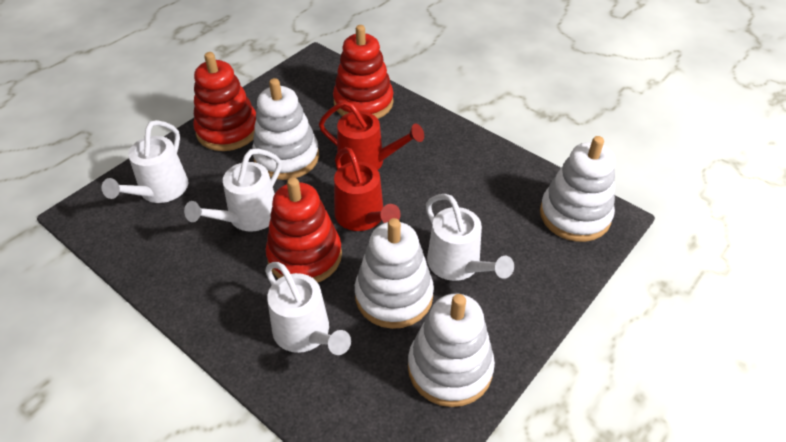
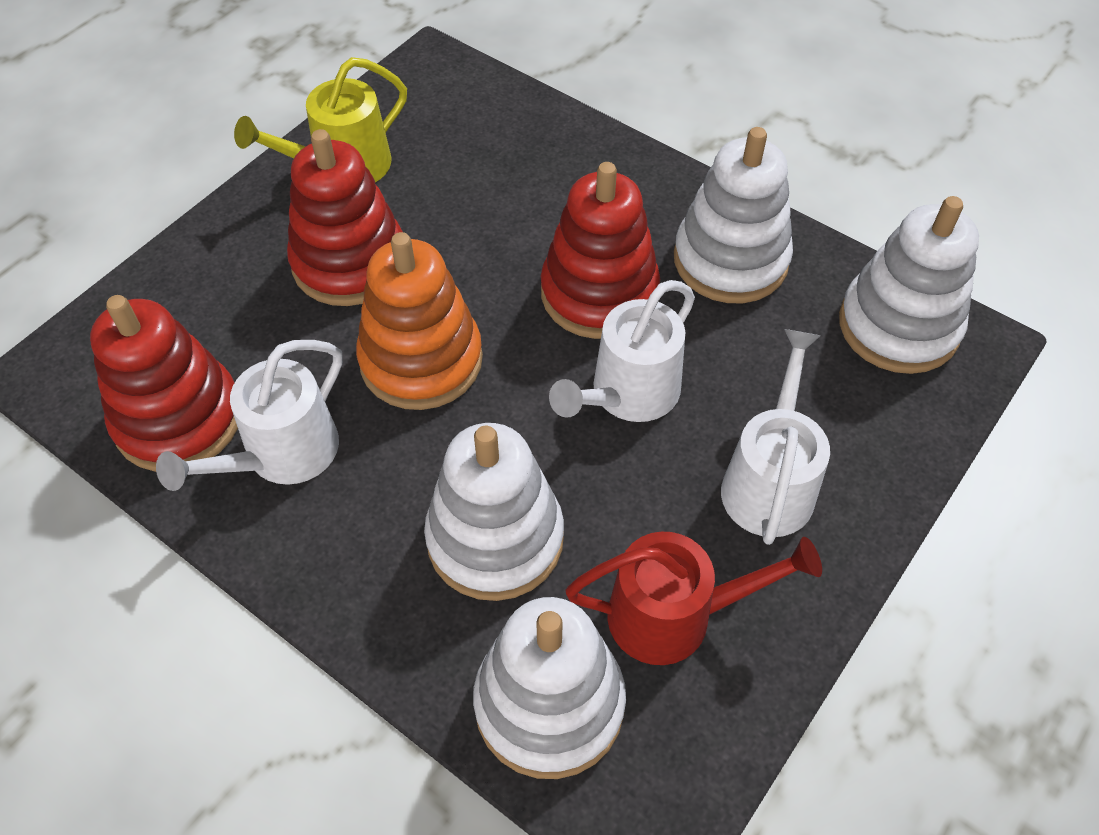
orange stacking toy: none = 0 -> [356,232,483,410] = 1
red watering can: [319,101,424,170] [334,147,401,231] = 2 -> [566,532,822,665] = 1
white watering can: [102,120,188,203] [184,149,282,232] [265,262,351,355] [426,194,514,281] = 4 -> [156,340,343,491] [549,280,695,422] [721,329,830,545] = 3
yellow watering can: none = 0 -> [234,57,407,182] = 1

